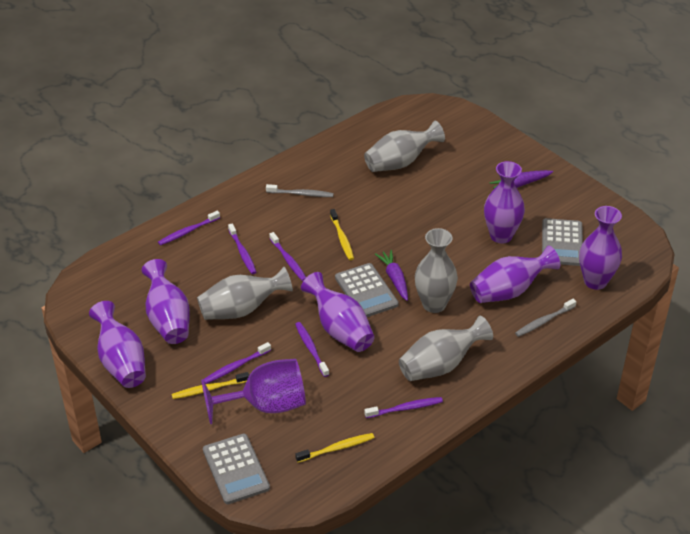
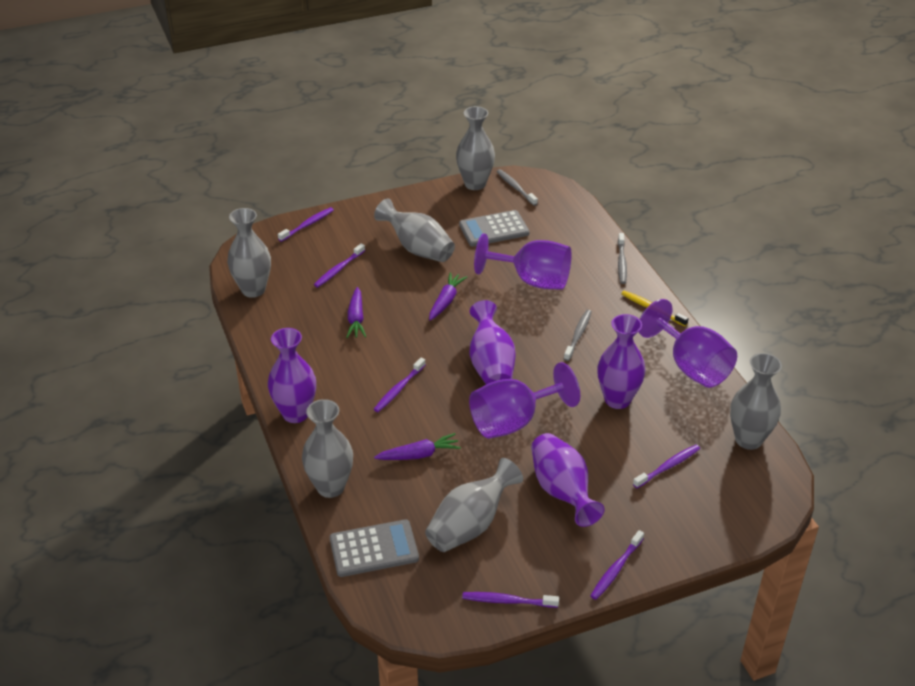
grey calculator: [203,434,270,504] [335,263,399,317] [542,218,583,266] = 3 -> [330,519,419,577] [459,210,530,247] = 2
grey toothbrush: [266,184,334,197] [515,299,576,337] = 2 -> [497,169,538,206] [564,310,592,361] [618,233,627,284] = 3
grey vase: [197,267,293,320] [364,121,445,172] [399,316,493,381] [415,228,458,313] = 4 -> [227,208,271,298] [302,399,353,498] [374,199,455,262] [425,458,523,552] [456,106,495,190] [730,353,782,450] = 6
purple carrot: [375,250,408,301] [489,170,553,189] = 2 -> [346,287,366,338] [374,433,461,460] [429,272,467,320] = 3
purple goblet: [201,359,306,424] = 1 -> [469,362,580,439] [474,233,572,290] [639,299,737,388] = 3
purple vase: [89,301,146,388] [142,259,190,344] [301,272,375,352] [470,245,560,303] [484,161,525,243] [579,206,622,290] = 6 -> [268,328,316,423] [469,300,516,385] [531,433,605,527] [597,314,645,409] = 4
yellow toothbrush: [171,372,249,399] [295,433,374,463] [330,209,354,260] = 3 -> [621,291,689,326] = 1

